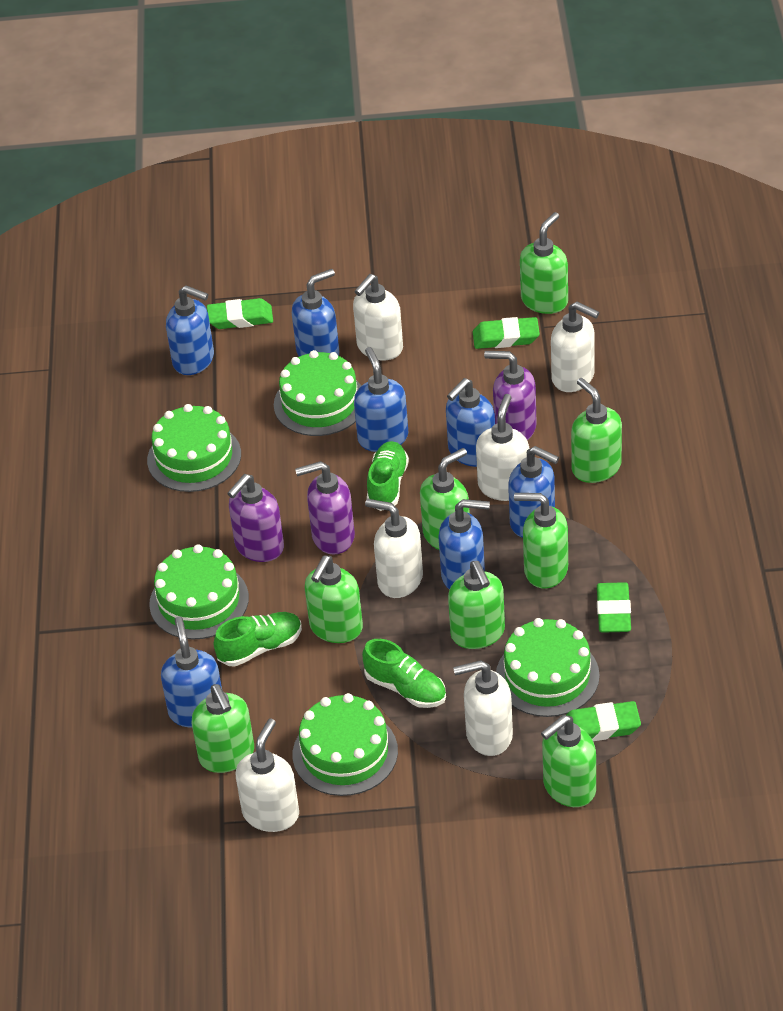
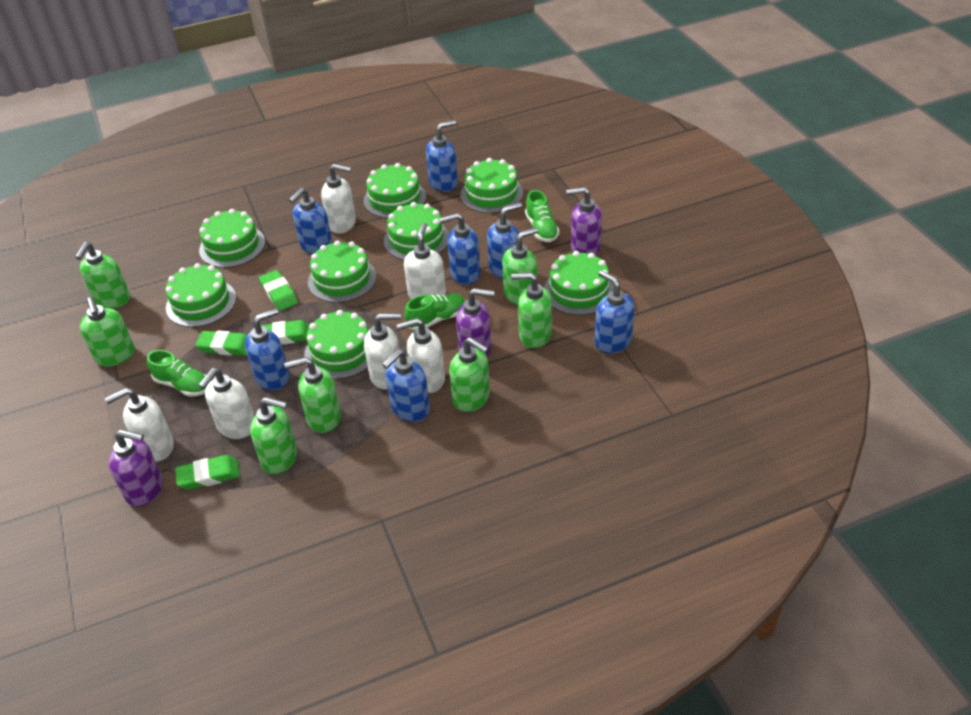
green cake: [147,404,241,492] [149,544,249,640] [274,350,361,436] [293,693,398,796] [496,618,600,717] = 5 -> [166,263,236,327] [199,209,265,268] [304,310,369,379] [308,240,376,303] [364,163,426,218] [384,202,449,260] [460,158,523,213] [544,251,614,315] = 8
green soap dispenser: [192,684,254,773] [305,556,363,643] [420,448,470,550] [448,561,505,649] [514,493,568,589] [520,212,568,314] [541,715,596,807] [571,378,622,483] = 8 -> [75,242,130,309] [80,297,135,367] [250,397,297,474] [284,357,341,433] [449,337,490,412] [502,227,539,305] [511,273,552,348] = 7

